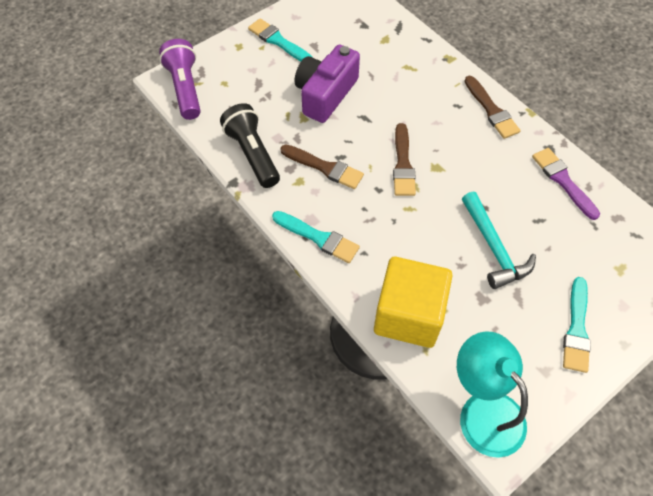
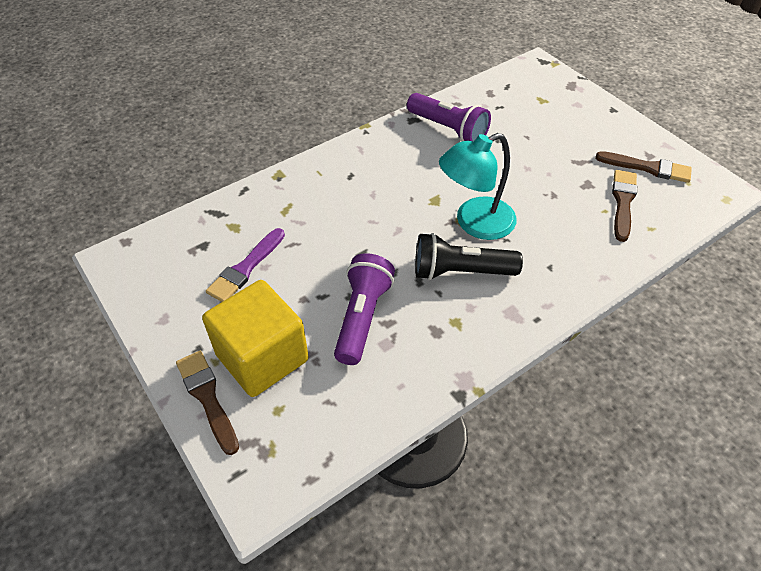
purple camera: [294,44,360,123] = 1 -> none = 0
purple flashlight: [159,39,201,120] = 1 -> [334,253,395,365] [407,93,491,141] = 2
turquoise brush: [248,19,313,61] [272,211,360,263] [563,277,591,373] = 3 -> none = 0
turquoise hammer: [462,192,536,289] = 1 -> none = 0

